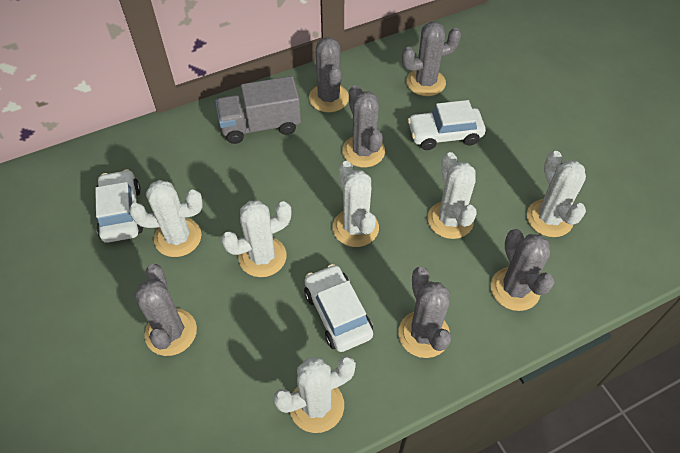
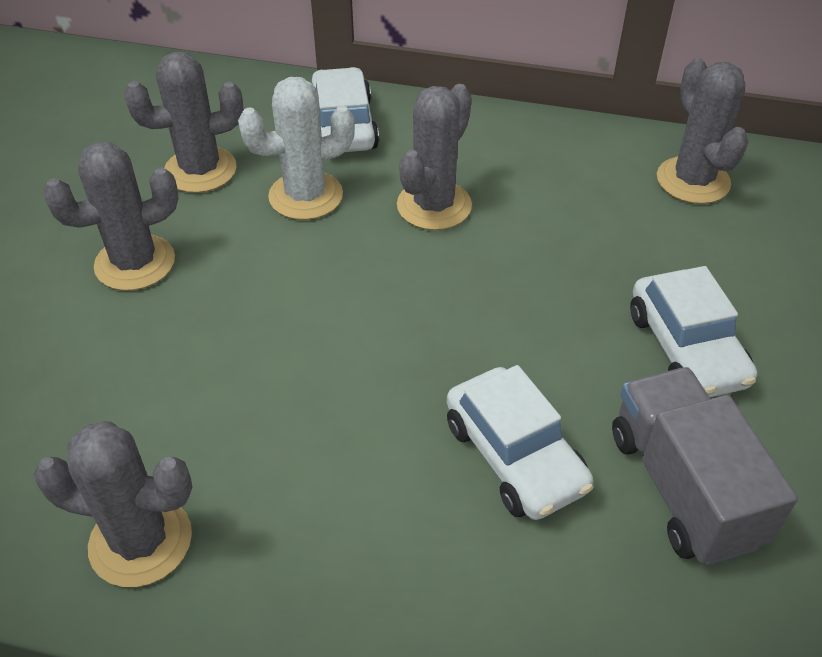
grey cactus: [134,264,197,356] [309,37,349,112] [342,85,385,167] [398,267,451,358] [402,22,461,96] [491,229,555,311] = 6 -> [34,421,192,587] [43,142,179,291] [124,52,243,193] [397,84,472,230] [657,58,749,204] = 5
white cactus: [129,180,203,257] [221,200,292,277] [273,356,356,433] [333,161,379,247] [428,152,477,239] [527,151,586,237] = 6 -> [238,77,355,220] = 1

